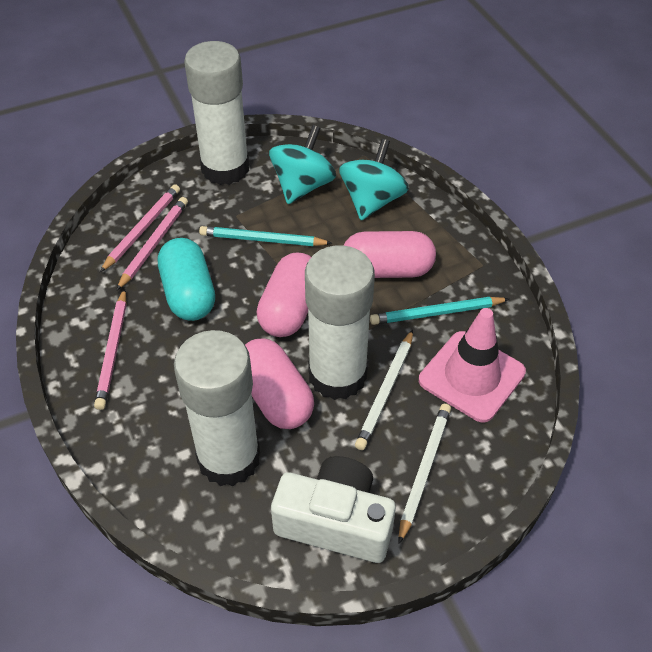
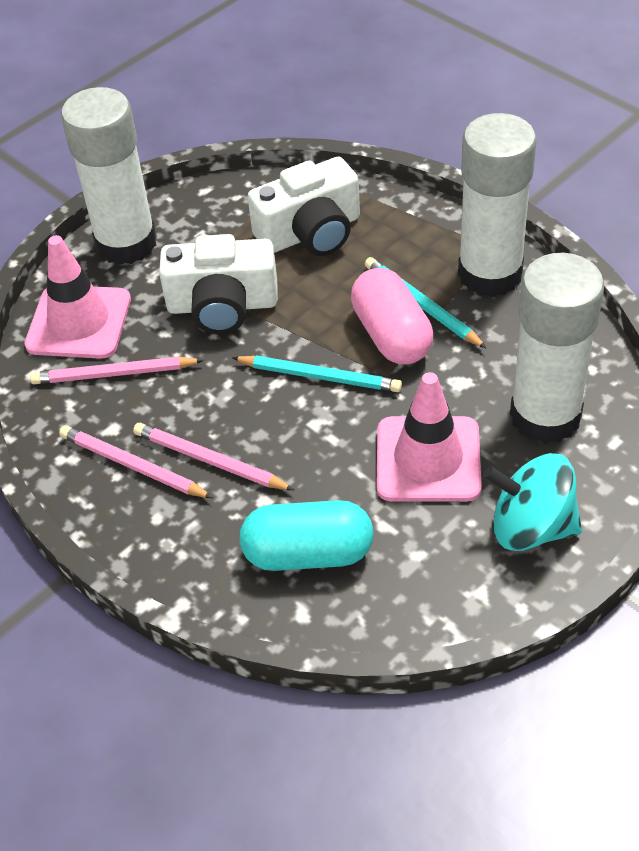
pink capsule: [245,338,314,429] [257,253,311,337] [344,231,436,278] = 3 -> [351,268,433,364] = 1
pink traffic cone: [419,308,526,423] = 1 -> [25,235,131,359] [376,372,482,502] = 2
turquoise spinning top: [269,125,336,204] [339,139,409,220] = 2 -> [483,453,582,551] = 1
white camera: [271,456,396,563] = 1 -> [159,234,278,334] [248,157,360,256] = 2
white pencil: [355,330,413,450] [398,404,451,544] = 2 -> none = 0

